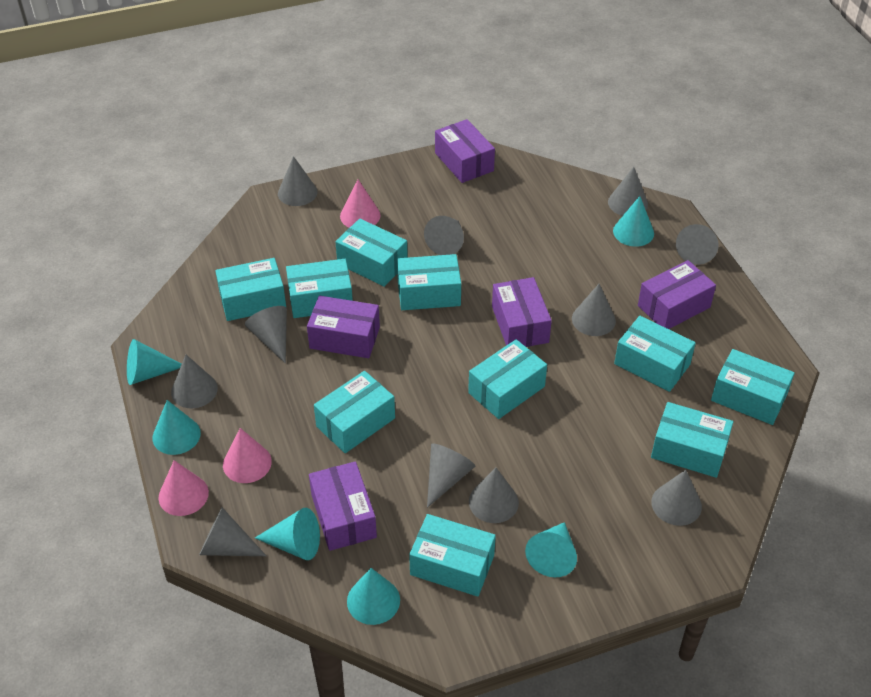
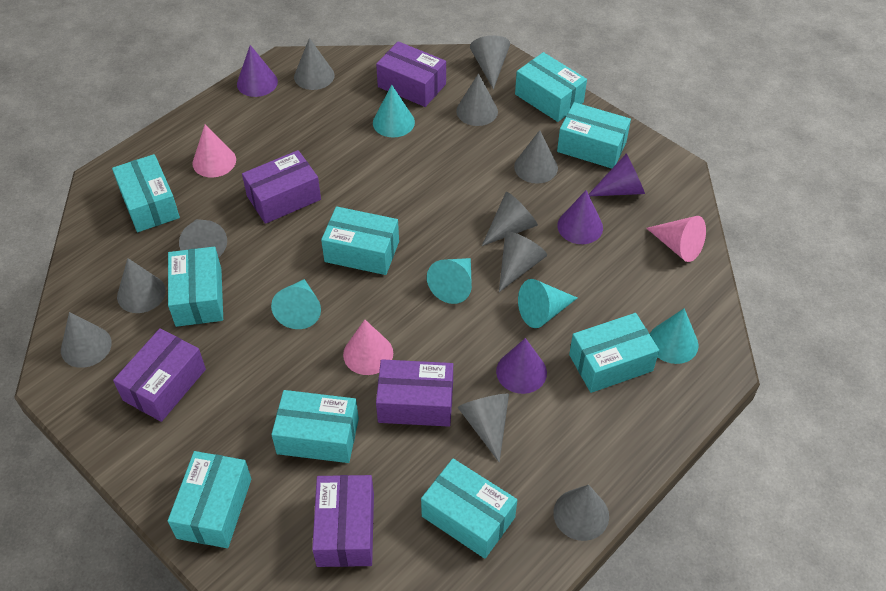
purple cone: none = 0 -> [237,45,278,97] [496,338,547,394] [557,190,603,244] [589,153,645,196] = 4
turquoise box: [215,258,286,321] [286,259,353,318] [314,371,395,453] [335,219,408,287] [397,254,461,310] [409,514,496,597] [468,339,547,419] [614,316,696,392] [651,402,733,478] [711,349,795,425] = 10 -> [112,154,180,232] [168,247,223,327] [168,451,251,548] [271,390,359,463] [321,206,399,275] [421,459,517,559] [515,52,587,122] [557,102,631,169] [569,313,659,393] = 9
turquoise cone: [127,339,182,385] [153,400,201,455] [255,508,320,560] [347,568,400,625] [525,522,577,577] [613,196,654,247] = 6 -> [271,279,321,329] [373,85,415,137] [427,258,472,304] [518,279,577,328] [650,308,698,364] = 5

